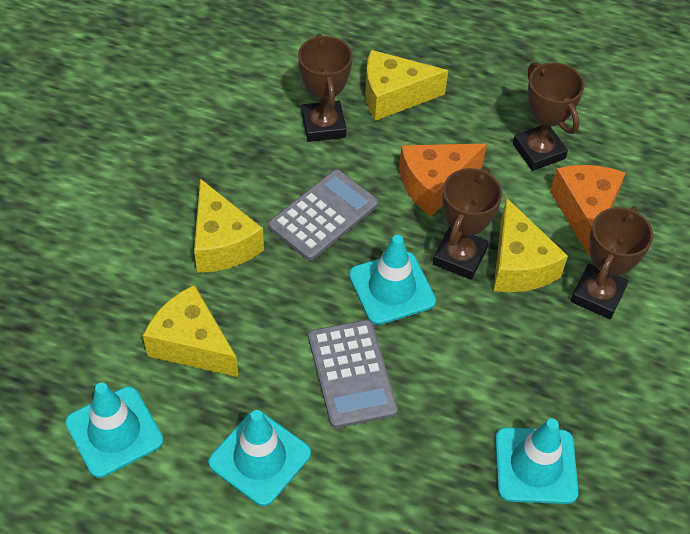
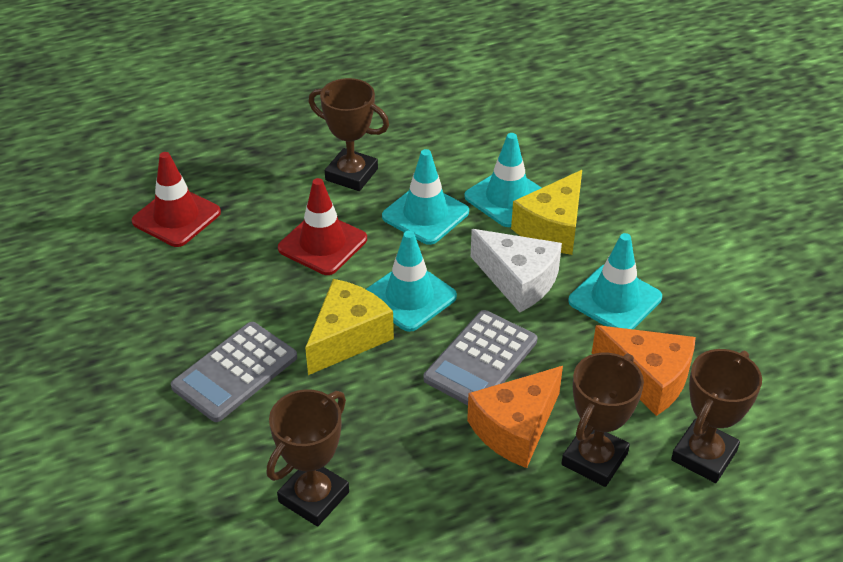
red traffic cone: none = 0 -> [132,152,221,247] [278,178,367,275] = 2
white cheese: none = 0 -> [471,229,562,313] = 1
yellow cheese: [143,285,238,377] [194,179,264,273] [365,50,448,121] [493,198,568,292] = 4 -> [305,279,394,375] [511,170,582,255] = 2

